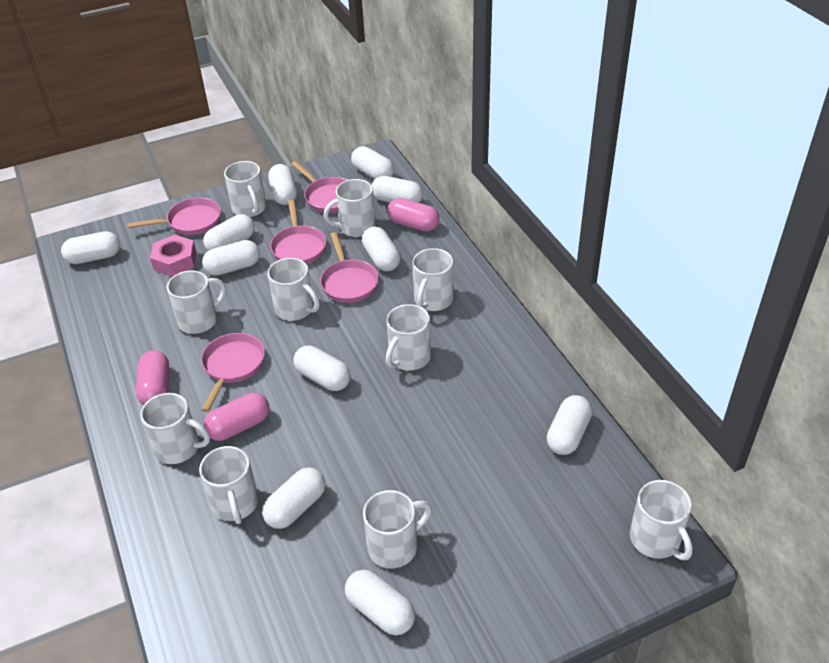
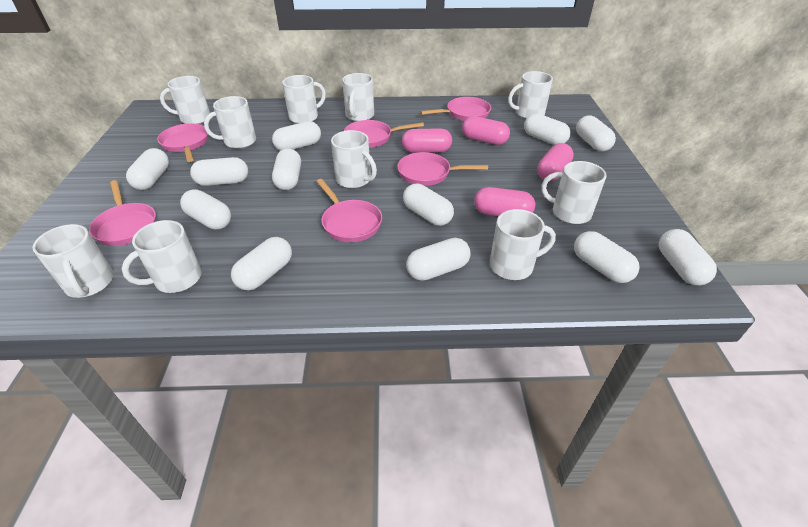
pink capsule: [136,350,169,405] [203,393,269,441] [387,198,440,232] = 3 -> [402,128,452,153] [462,116,510,145] [474,187,535,216] [537,143,574,181] = 4
pink nut: [150,235,197,277] = 1 -> none = 0
pink pan: [127,198,221,235] [201,333,265,412] [270,199,326,264] [291,161,348,213] [320,232,379,303] = 5 -> [89,180,156,246] [157,123,208,162] [316,179,382,242] [344,120,424,148] [397,152,488,186] [420,97,491,121] = 6
white capsule: [61,231,120,264] [202,240,260,276] [203,214,255,251] [262,467,325,529] [268,164,297,205] [293,346,351,391] [345,570,415,635] [351,146,394,179] [362,226,401,272] [372,176,423,203] [547,395,592,455] = 11 -> [126,148,169,190] [180,189,231,230] [190,157,248,186] [231,237,292,290] [272,121,321,151] [272,148,301,190] [403,184,454,226] [406,238,471,281] [524,113,570,145] [574,231,640,283] [576,115,616,151] [659,229,717,285] = 12

